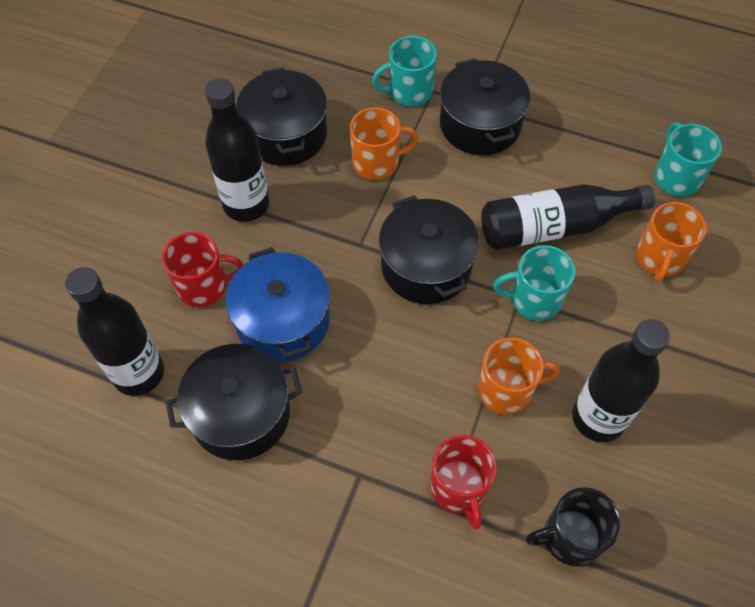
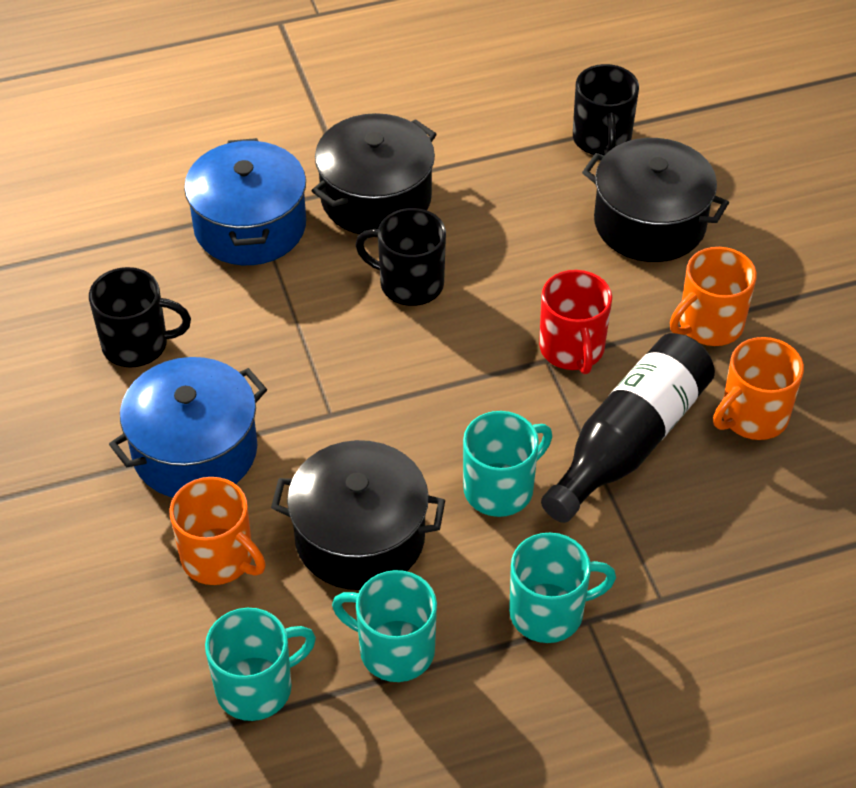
black bottle: [65,267,164,396] [205,78,269,222] [481,184,655,250] [572,319,670,442] = 4 -> [541,333,715,523] = 1
black mug: [526,487,621,566] = 1 -> [89,267,191,367] [355,208,446,306] [573,64,639,156] = 3
black pot: [166,344,302,460] [236,68,327,166] [379,195,479,304] [440,58,530,155] = 4 -> [271,440,445,590] [312,113,437,234] [582,138,729,262] = 3
blue pot: [226,247,330,362] = 1 -> [109,357,267,497] [184,138,306,265] = 2
red mug: [162,232,244,307] [430,435,496,530] = 2 -> [539,270,612,374] = 1
turquoise mug: [372,36,437,106] [493,245,575,321] [655,122,722,196] = 3 -> [205,608,316,721] [332,570,437,682] [463,411,552,517] [509,533,616,643] = 4

